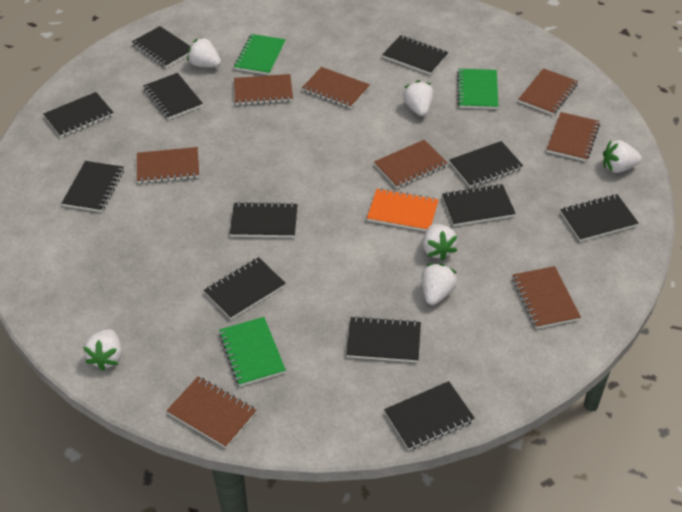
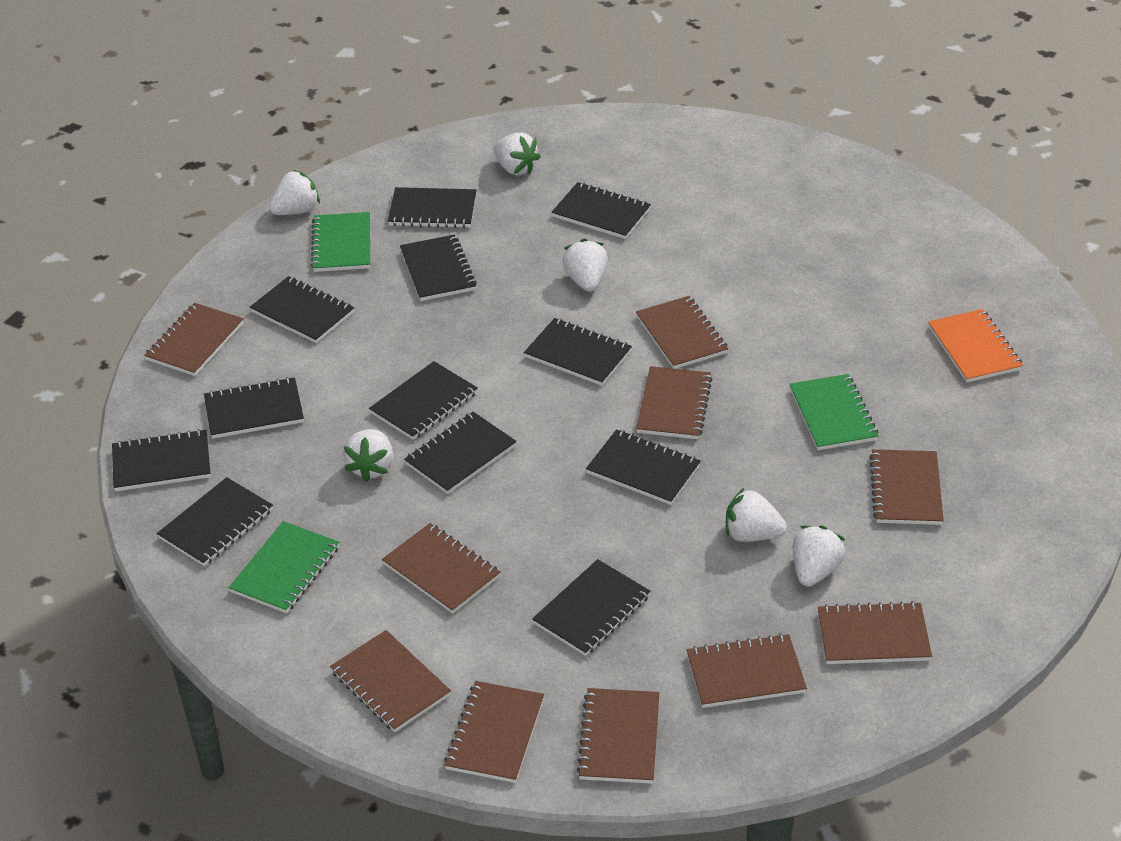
brown notebook: [137,147,199,184] [166,377,257,448] [234,74,293,105] [302,67,370,109] [374,140,448,188] [512,266,581,329] [518,68,578,115] [547,112,600,161] = 8 -> [144,303,244,376] [330,630,451,732] [382,523,500,614] [444,681,544,783] [577,688,659,784] [636,296,728,369] [636,366,713,439] [687,633,807,708] [818,601,932,664] [869,449,944,525] = 10

